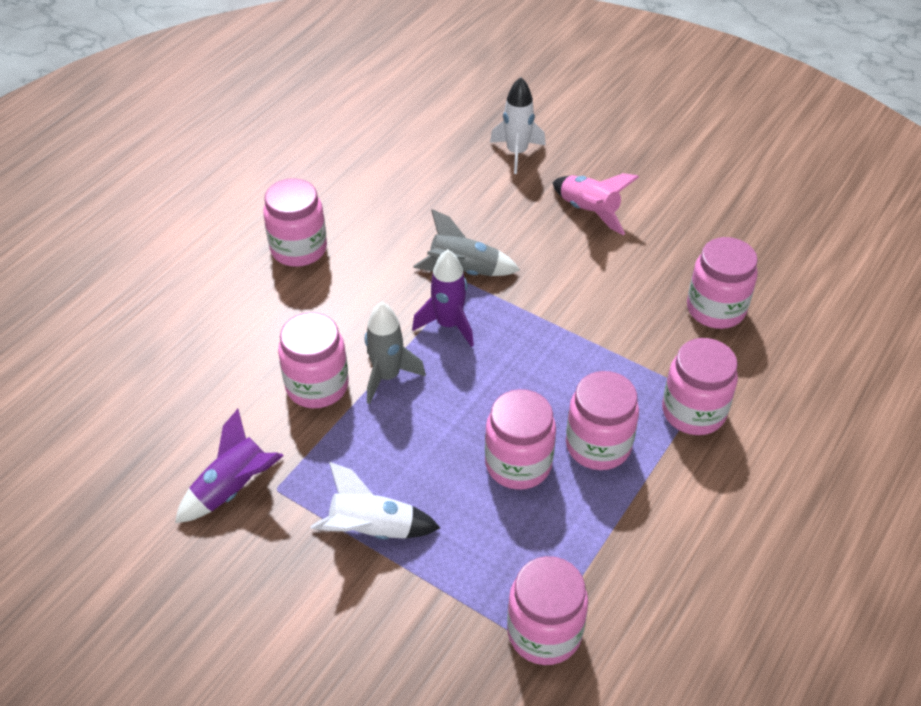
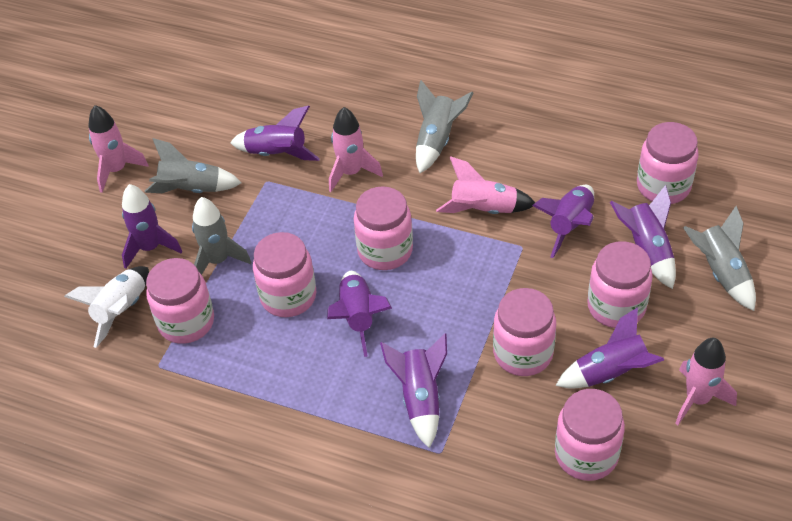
grey rocket: [365,302,426,404] [413,209,520,276] = 2 -> [145,138,242,193] [192,197,251,275] [416,80,473,173] [683,206,756,311] = 4
pink rocket: [553,173,639,235] = 1 -> [89,105,148,193] [329,107,383,192] [436,156,535,214] [675,338,737,425] = 4
purple rocket: [175,409,284,523] [412,249,474,347] = 2 -> [122,184,182,269] [230,106,320,161] [327,271,392,357] [380,333,447,448] [532,185,594,258] [556,307,664,389] [610,185,676,289] = 7
white rocket: [311,462,440,539] [490,77,546,174] = 2 -> [64,266,149,348] = 1

